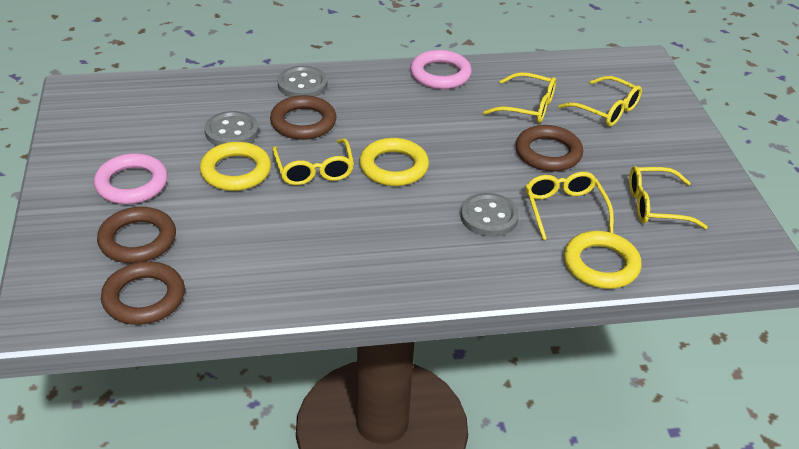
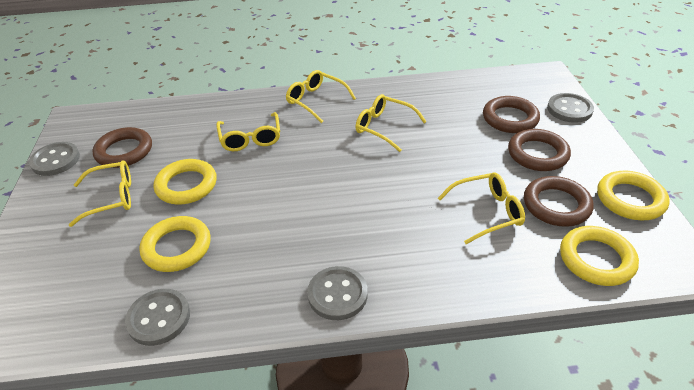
grey button: [205,111,259,146] [277,66,327,97] [460,193,519,237] = 3 -> [29,142,80,176] [125,289,190,346] [307,266,368,320] [547,93,594,123] = 4
pink ring: [94,153,168,204] [410,50,472,89] = 2 -> none = 0
yellow ring: [200,142,271,191] [359,138,429,186] [564,231,641,289] = 3 -> [139,216,211,272] [154,159,217,205] [560,226,639,286] [597,171,670,220] = 4

